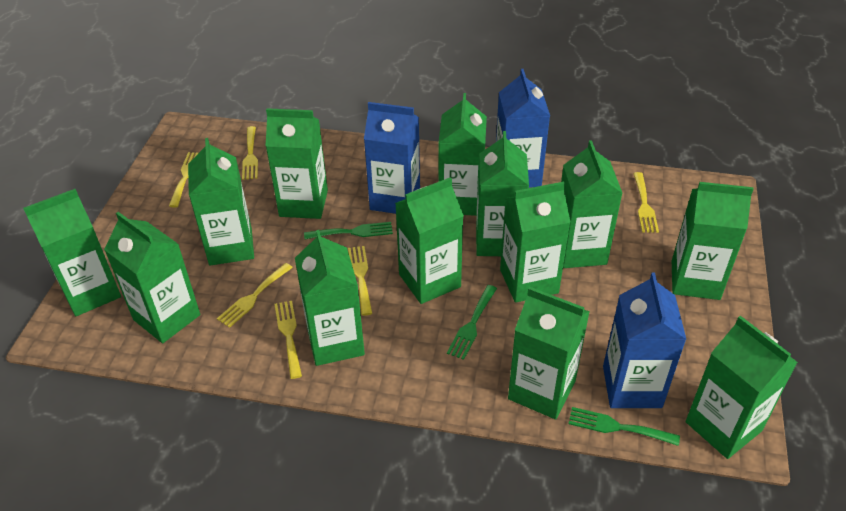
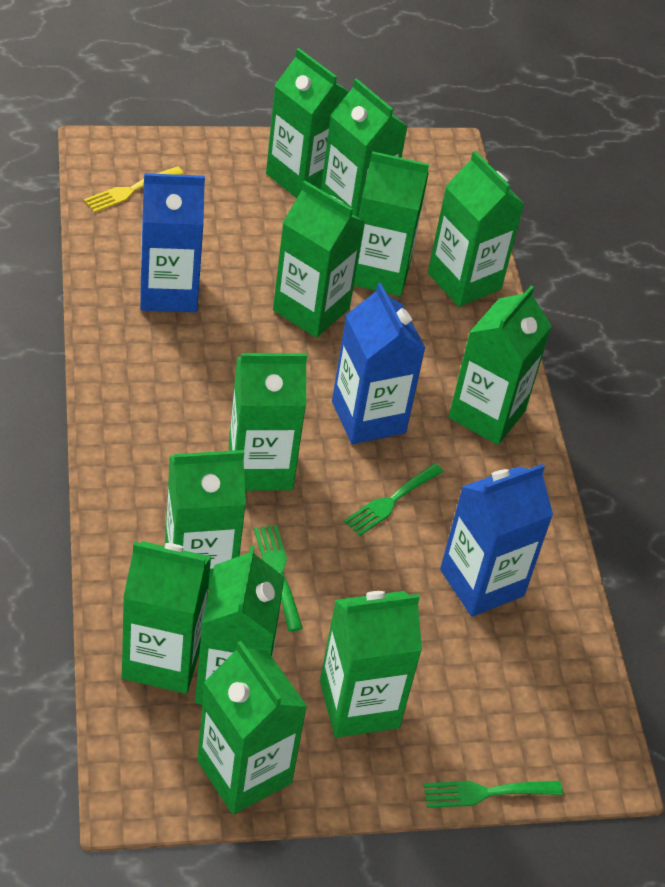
green carton: [23,189,121,316] [104,212,200,343] [188,138,254,266] [266,108,328,219] [295,230,365,366] [395,177,464,304] [439,93,487,216] [476,131,529,256] [500,182,570,303] [508,287,590,419] [561,140,622,268] [672,182,754,300] [686,316,798,459] = 13 -> [122,541,211,694] [165,450,246,590] [195,545,285,705] [197,641,307,814] [229,353,307,491] [266,48,349,198] [273,181,365,338] [320,591,422,738] [321,78,408,218] [354,151,429,296] [428,151,525,307] [449,285,552,445] = 12
yellow fork: [169,152,198,208] [217,263,293,328] [242,126,258,180] [275,301,302,379] [348,246,372,316] [633,172,659,233] = 6 -> [84,166,184,213] = 1

